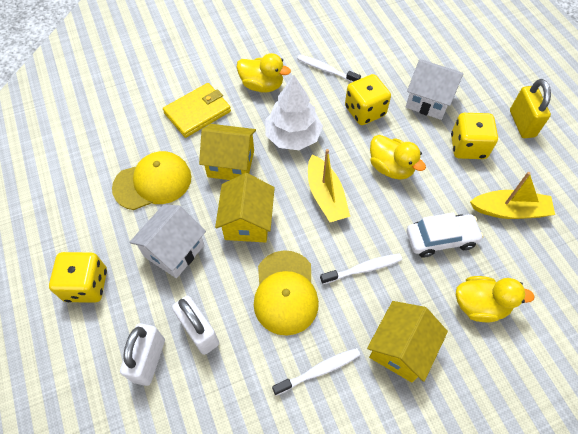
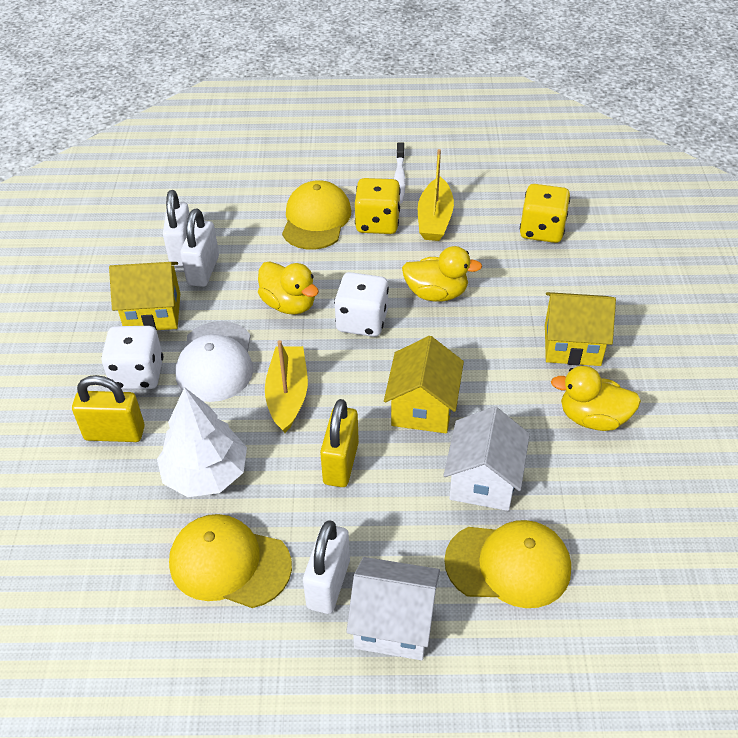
white cap: none = 0 -> [176,321,253,402] = 1
white car: [407,213,484,258] = 1 -> none = 0
white dice: none = 0 -> [101,326,163,389] [334,272,389,337] = 2
white padlock: [120,323,165,386] [172,296,219,355] = 2 -> [163,190,189,267] [180,209,219,287] [303,520,350,614] = 3
white toothbrush: [272,348,360,396] [297,55,361,83] [320,253,402,284] = 3 -> [394,142,406,204] = 1
yellow cap: [112,151,191,210] [254,250,319,336] = 2 -> [169,514,292,608] [282,180,351,250] [444,520,571,608] = 3
yellow dice: [49,252,107,303] [345,74,391,125] [451,113,498,159] = 3 -> [355,178,400,234] [520,184,570,243] = 2
yellow padlock: [510,79,551,138] = 1 -> [72,375,145,442] [320,399,359,487] = 2
yellow wallet: [163,83,231,138] = 1 -> none = 0

